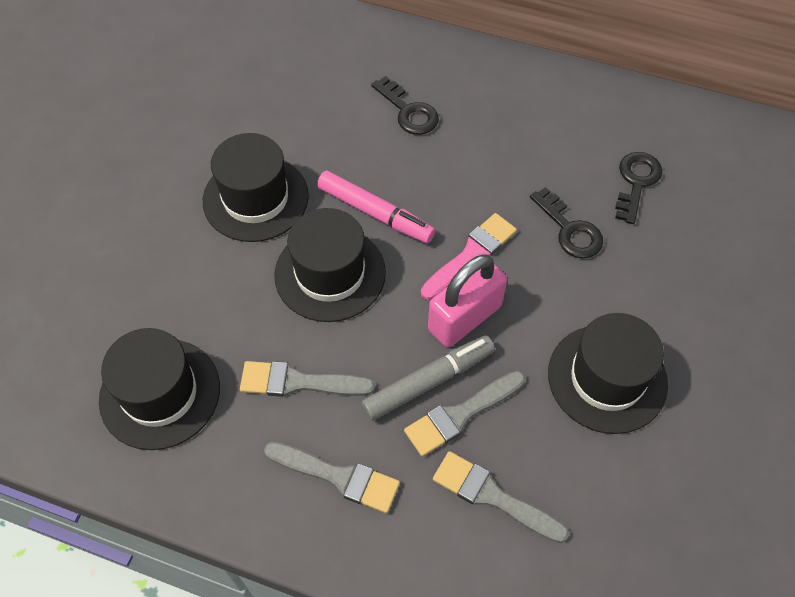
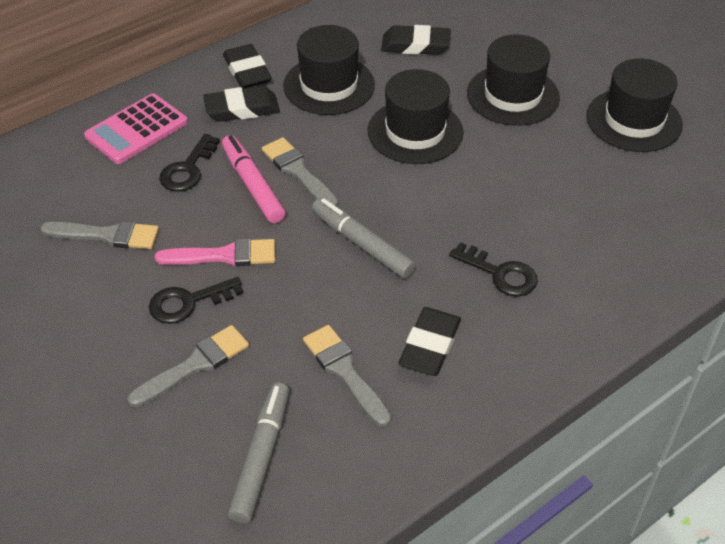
black eraser: none = 0 -> [203,86,280,122] [223,44,272,89] [381,25,451,55] [398,307,461,376] = 4
grey marker: [361,335,495,421] = 1 -> [228,382,289,524] [312,198,416,279] = 2
pink calculator: none = 0 -> [84,93,188,164] = 1
pink padlock: [428,254,507,347] = 1 -> none = 0

